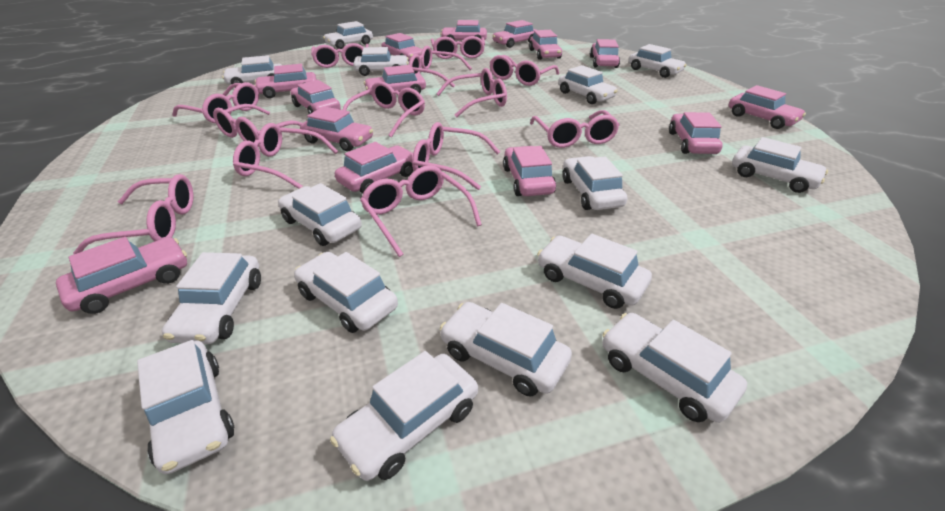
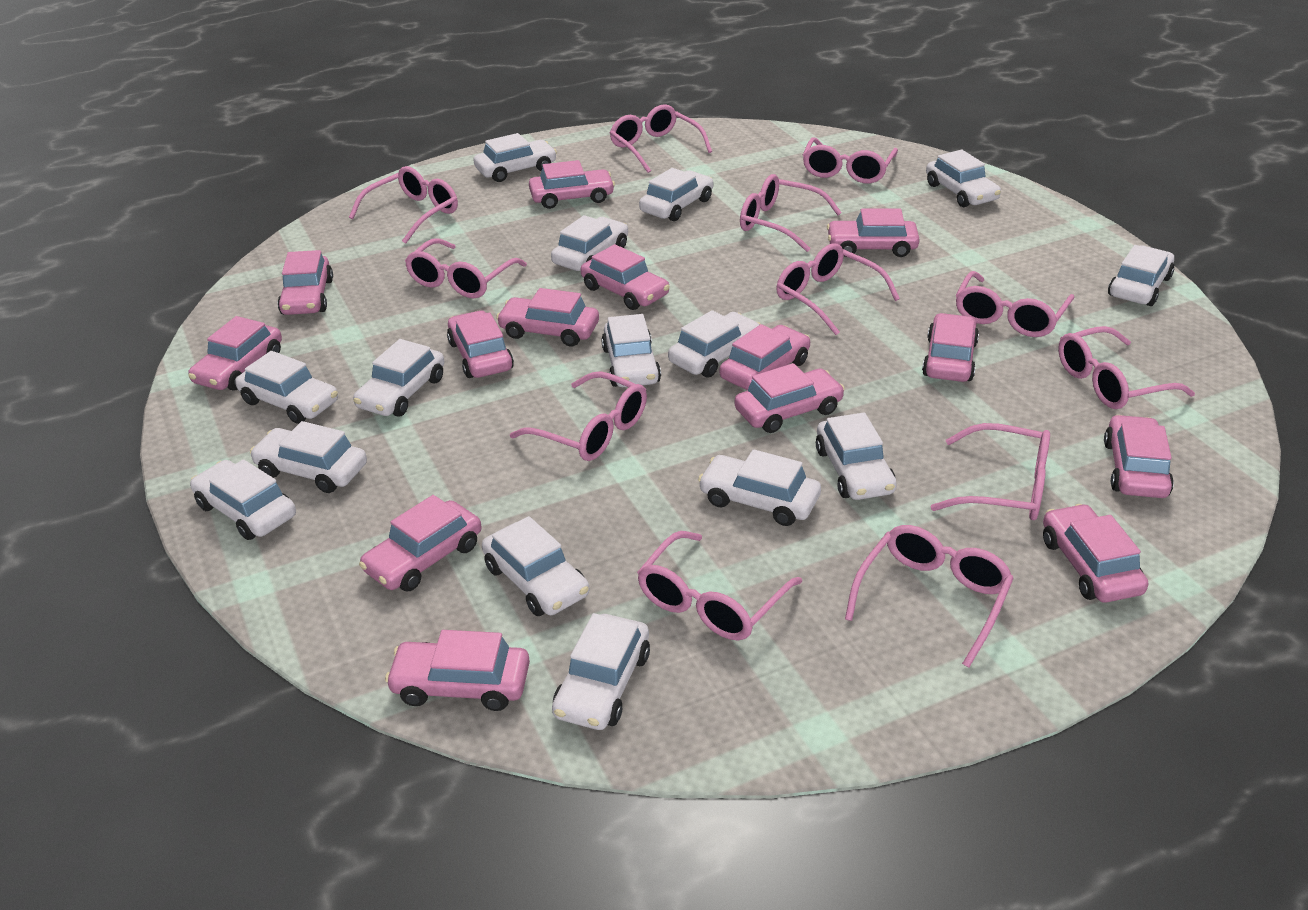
pink glasses: [73,174,194,254] [172,82,259,123] [213,104,302,147] [233,123,338,189] [311,43,369,68] [342,81,425,137] [360,165,482,257] [409,46,472,87] [412,122,500,190] [431,36,485,59] [436,68,507,117] [489,55,559,86] [530,110,619,148] = 13 -> [349,166,458,244] [405,238,527,298] [510,371,647,461] [610,104,712,173] [637,531,802,641] [740,174,842,252] [776,243,900,335] [803,138,898,183] [845,525,1014,668] [931,423,1050,520] [956,271,1075,337] [1058,326,1195,409] = 12

